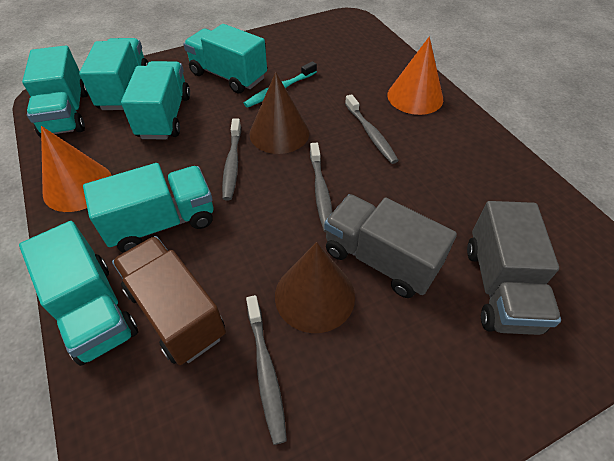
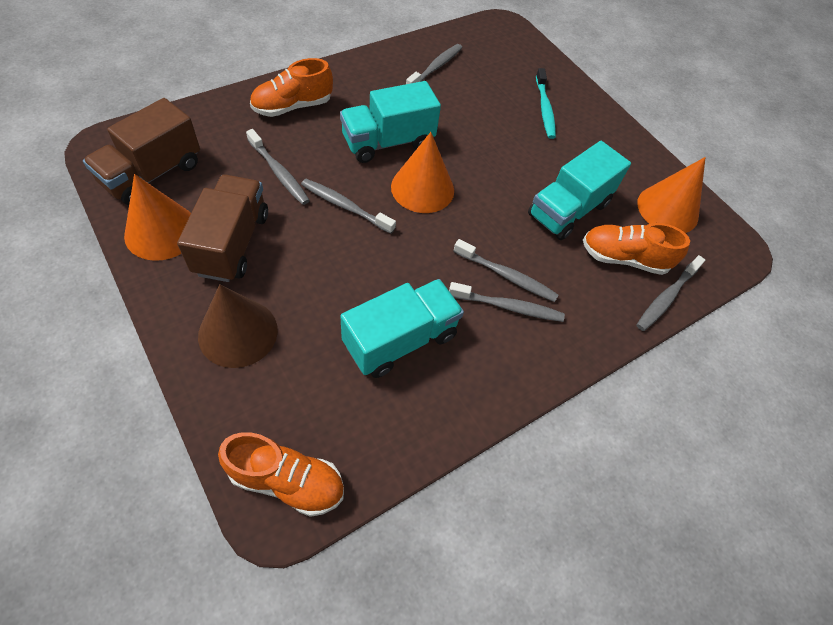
brown cone: [250,72,310,154] [275,242,355,333] = 2 -> [198,284,278,368] = 1
brown truck: [112,236,226,365] = 1 -> [83,98,200,205] [177,174,268,282] = 2
grey toothbrush: [222,118,241,200] [246,295,287,445] [310,143,332,232] [345,94,399,164] = 4 -> [246,129,310,205] [301,179,396,234] [406,44,462,84] [449,282,565,322] [453,239,558,302] [636,255,705,331] = 6
grey truck: [324,194,457,298] [467,201,561,335] = 2 -> none = 0
orange cone: [41,126,112,212] [387,36,443,115] = 2 -> [124,174,191,261] [391,132,454,213] [637,157,706,233] = 3
orange shoe: none = 0 -> [218,432,344,517] [250,58,333,117] [583,223,690,275] = 3
turquoise truck: [19,221,138,366] [22,45,88,137] [79,38,148,110] [83,163,213,253] [121,61,190,139] [183,24,267,94] = 6 -> [340,81,441,163] [340,279,464,378] [528,141,631,240] = 3

